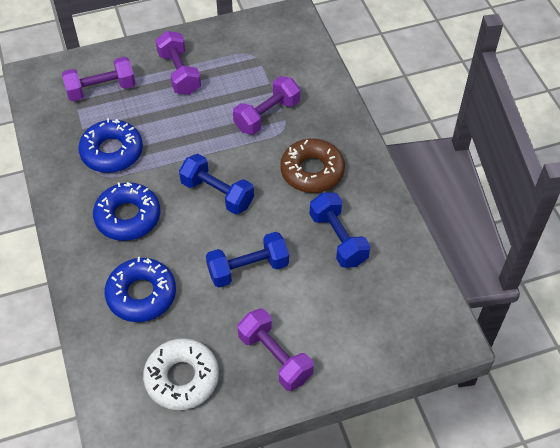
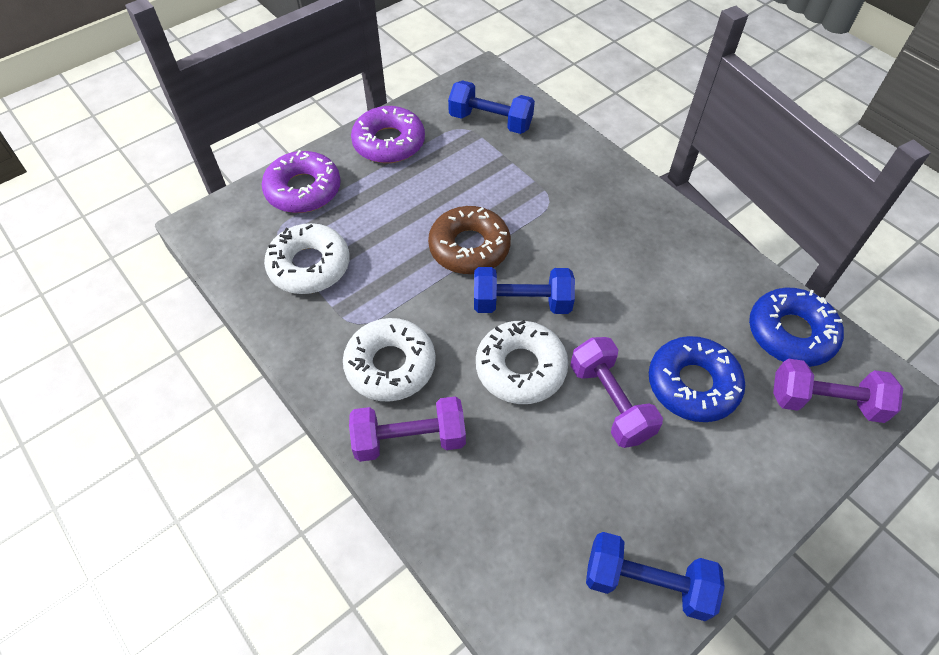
blue donut: [78,118,143,173] [93,182,160,241] [105,257,176,322] = 3 -> [649,336,745,422] [749,288,844,367] = 2
purple donut: none = 0 -> [262,150,341,213] [351,106,425,163] = 2
purple dumbbell: [62,57,136,101] [155,31,201,95] [233,76,300,135] [237,309,314,391] = 4 -> [349,396,466,462] [570,337,663,448] [773,359,903,423] = 3
white donut: [143,338,219,410] = 1 -> [264,223,350,294] [343,318,436,402] [476,320,568,404] = 3

